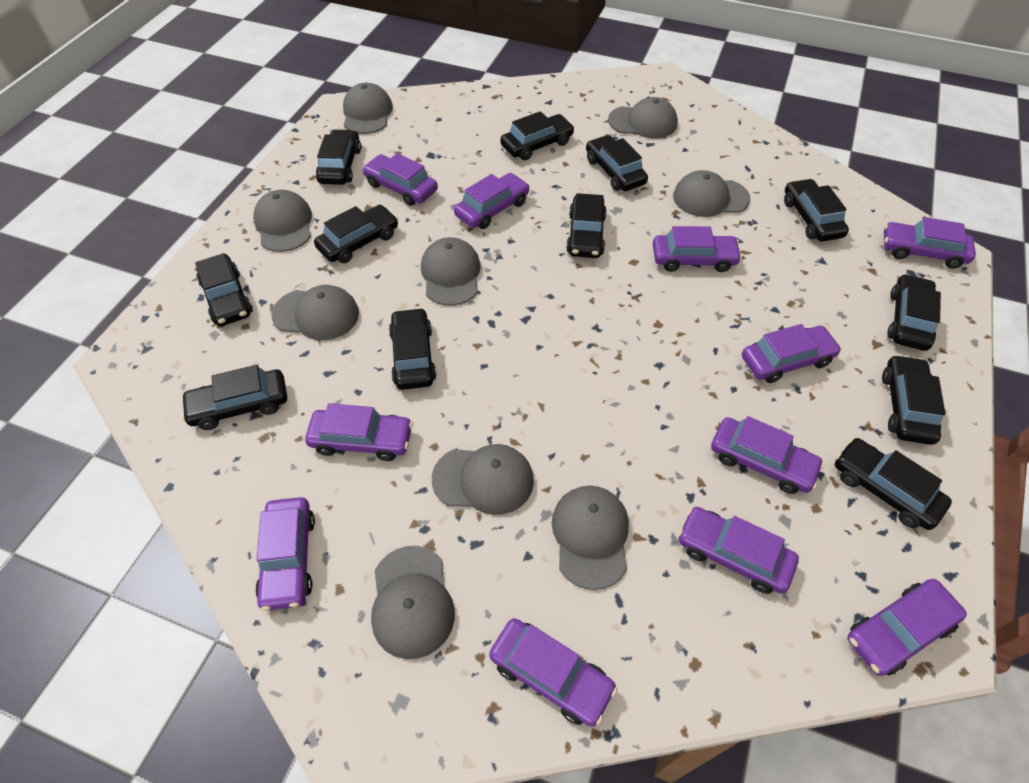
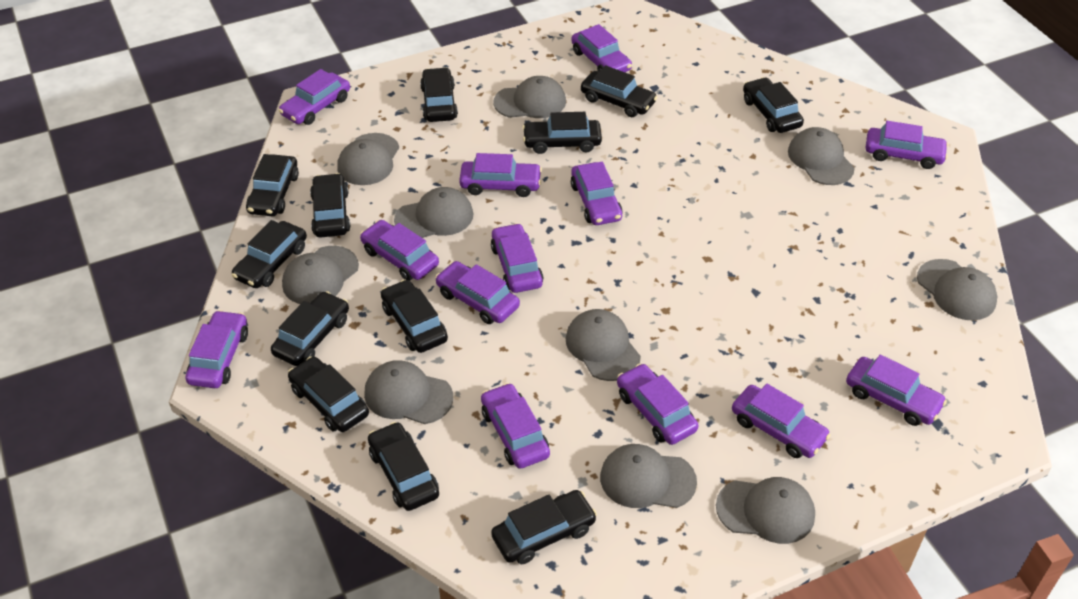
grey cap: [253,190,312,252] [271,285,359,340] [343,83,393,134] [371,546,455,659] [421,237,481,306] [432,444,534,515] [552,486,629,590] [608,97,678,139] [673,170,750,217] = 9 -> [282,246,359,304] [337,133,399,185] [364,360,453,424] [394,187,473,238] [494,76,566,118] [565,309,641,381] [600,444,697,508] [716,477,815,544] [788,127,854,185] [917,259,997,320] = 10
purple car: [255,497,315,611] [305,403,413,461] [362,153,438,206] [454,173,530,229] [489,618,617,727] [653,226,742,272] [678,507,799,594] [711,416,824,494] [742,324,841,383] [847,579,967,676] [884,217,976,268] = 11 -> [185,310,248,388] [279,69,350,125] [360,220,439,281] [435,261,520,324] [459,153,542,197] [481,383,550,469] [491,223,543,293] [571,24,632,72] [571,162,623,225] [617,364,698,445] [732,383,831,458] [846,354,947,426] [866,121,948,169] = 13

